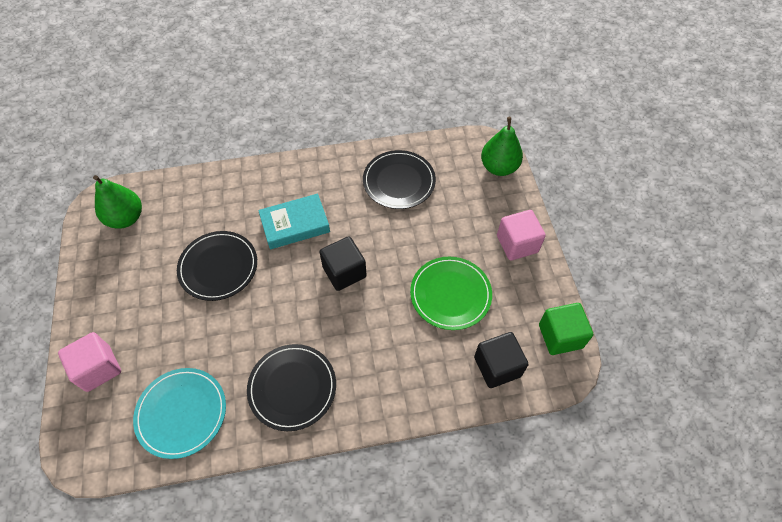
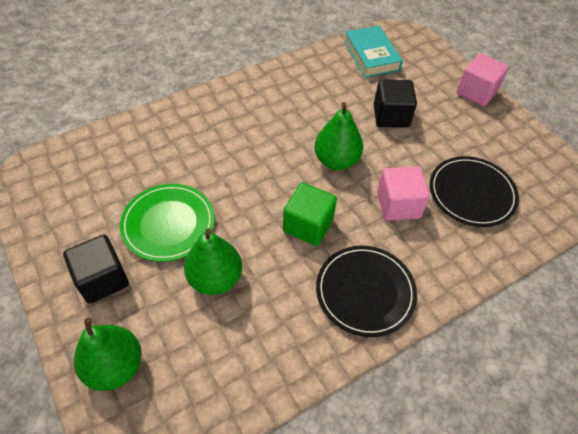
black plate: [177,231,257,301] [247,344,336,431] [363,150,436,209] = 3 -> [316,246,417,337] [430,156,519,227] = 2
green pear: [93,175,142,229] [481,117,523,176] = 2 -> [74,318,142,391] [184,228,242,295] [314,102,363,170] = 3
turquoise plate: [133,368,226,459] = 1 -> none = 0

